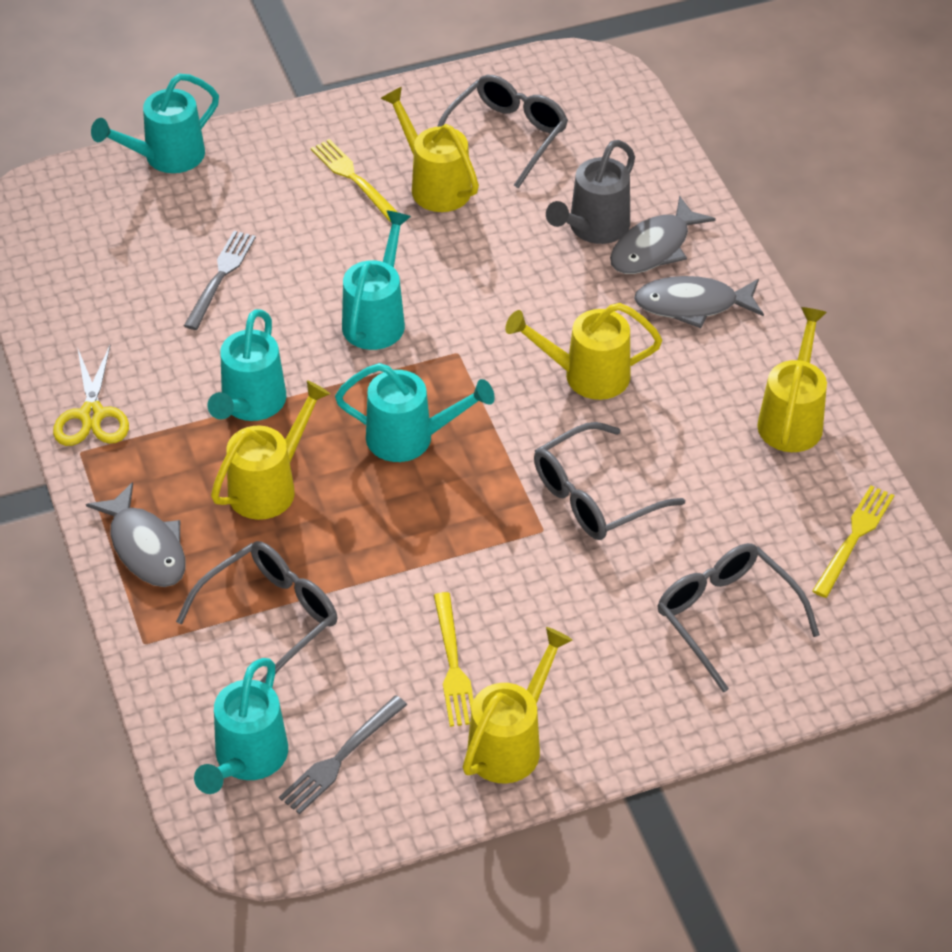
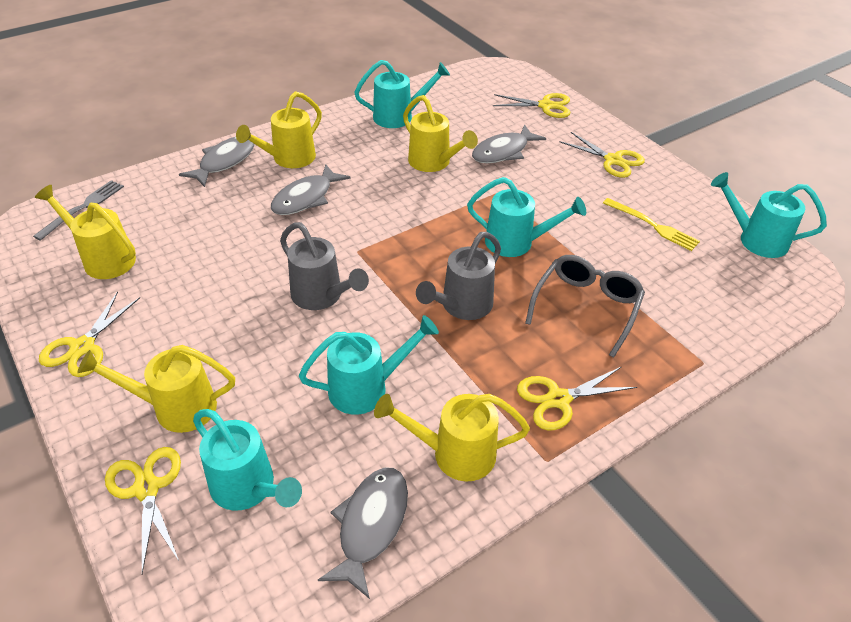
grey fish: [86,482,185,587] [610,196,716,274] [634,276,764,328] = 3 -> [179,137,255,187] [271,164,351,215] [318,467,408,599] [472,124,546,163] = 4
grey fork: [184,231,256,330] [279,695,407,814] = 2 -> [33,180,124,241] = 1
grey glasses: [176,541,337,683] [437,75,568,189] [534,422,685,540] [657,543,820,692] = 4 -> [525,255,645,358] = 1
grey watering can: [546,140,635,244] = 1 -> [280,222,369,310] [416,232,501,320] = 2
yellow fork: [311,139,397,222] [434,592,474,727] [812,485,894,598] = 3 -> [603,198,700,251] = 1
yellow scissors: [53,346,129,446] = 1 -> [39,291,140,377] [105,447,181,574] [493,93,570,118] [517,366,637,430] [559,132,645,178] = 5

